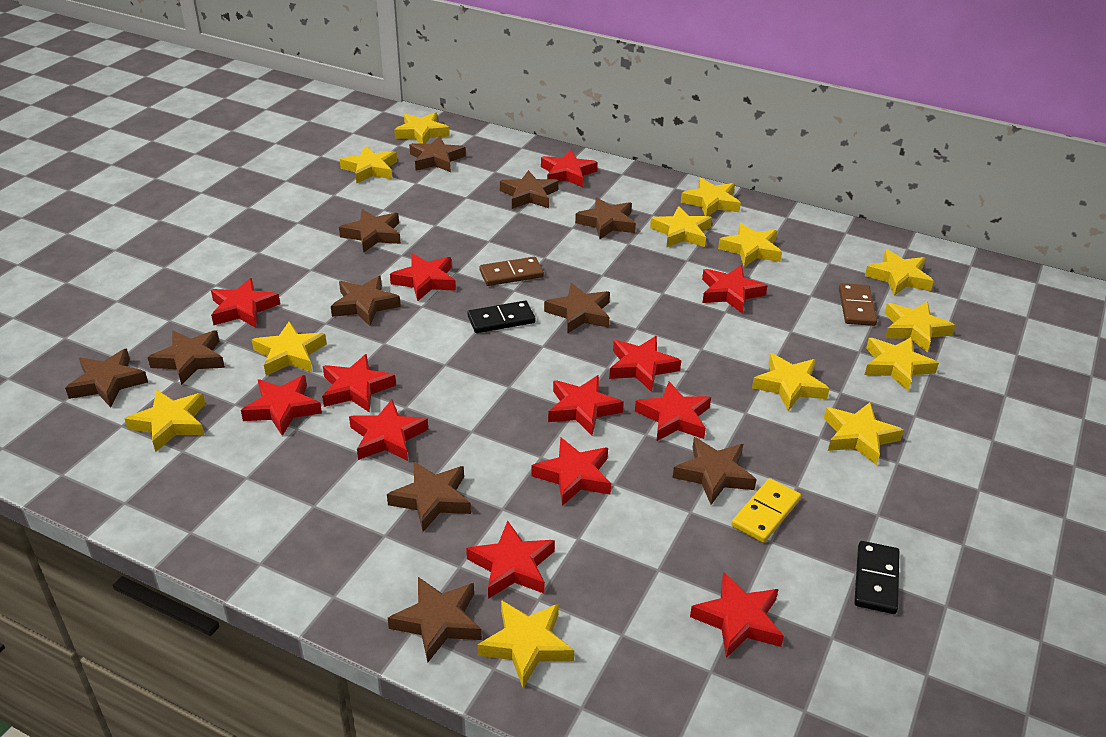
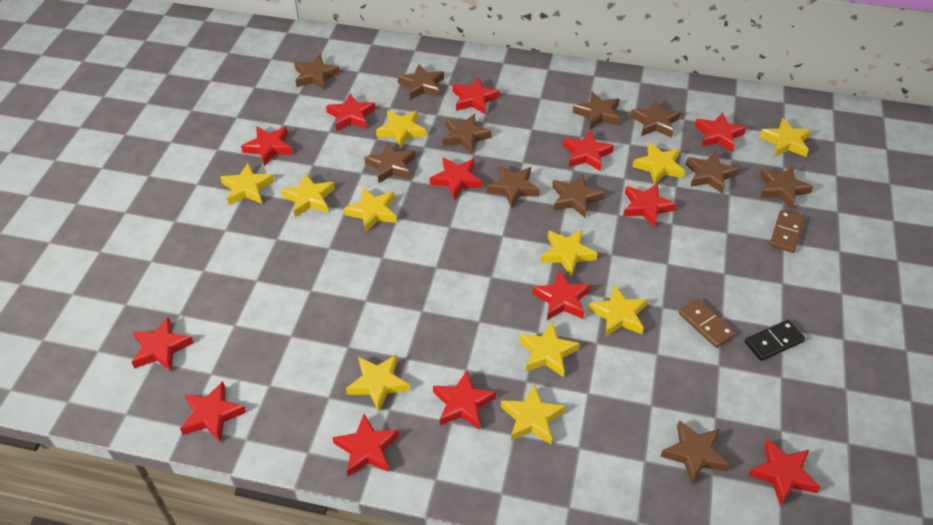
black domino: [468,301,535,333] [854,541,900,614] = 2 -> [745,320,805,361] = 1
yellow domino: [731,478,801,543] = 1 -> none = 0
yellow star: [124,390,205,452] [252,321,327,376] [340,146,397,184] [394,112,450,144] [477,600,574,688] [650,206,712,248] [681,178,741,216] [718,223,782,267] [752,353,830,411] [824,402,904,465] [865,249,934,296] [865,337,939,391] [884,301,955,353] = 13 -> [220,163,274,205] [281,173,335,217] [344,188,397,233] [346,354,410,412] [376,110,426,149] [501,384,565,444] [519,322,580,377] [541,230,598,276] [588,285,648,336] [632,143,685,185] [759,118,811,157] = 11

